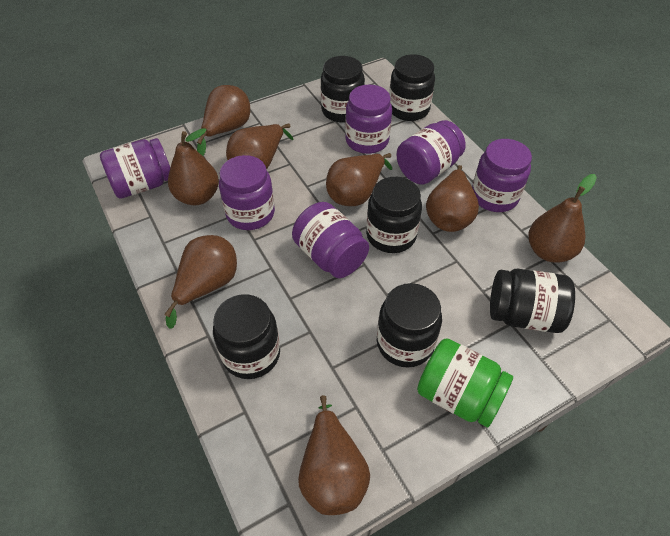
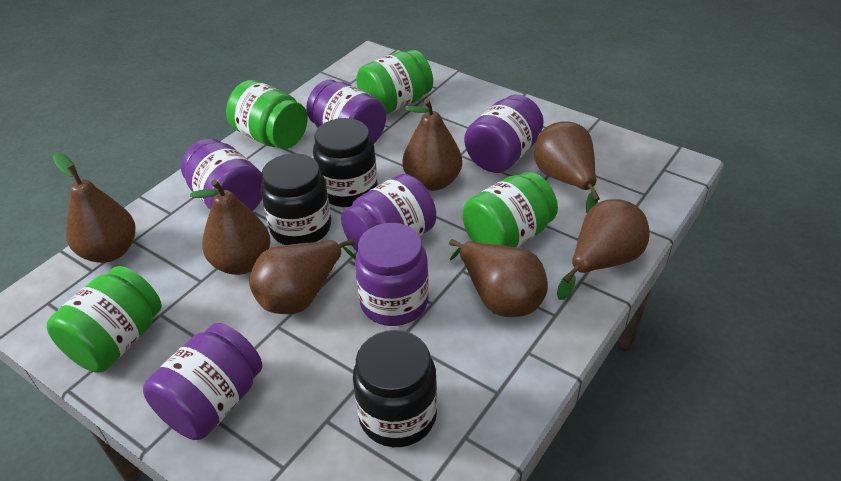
black jar: [213,294,280,379] [321,56,365,123] [366,177,422,253] [377,283,442,368] [389,54,435,121] [490,269,575,333] = 6 -> [261,153,331,245] [313,118,378,207] [353,330,437,447] = 3
brown pear: [164,235,237,329] [168,128,219,205] [197,85,250,156] [226,123,294,169] [298,395,370,515] [326,153,392,206] [426,165,479,232] [528,174,597,263] = 8 -> [53,153,136,263] [190,179,270,275] [249,239,356,314] [403,99,462,191] [449,239,548,317] [534,121,600,213] [557,199,649,300] = 7
green jar: [417,338,513,427] = 1 -> [47,266,162,372] [226,80,308,149] [356,50,433,114] [463,172,558,248] = 4

